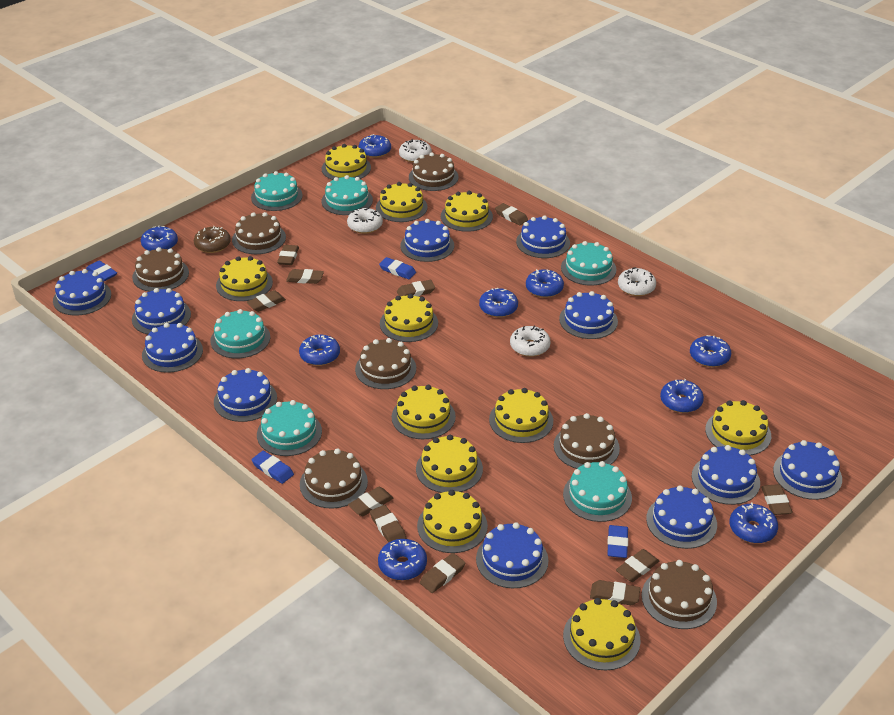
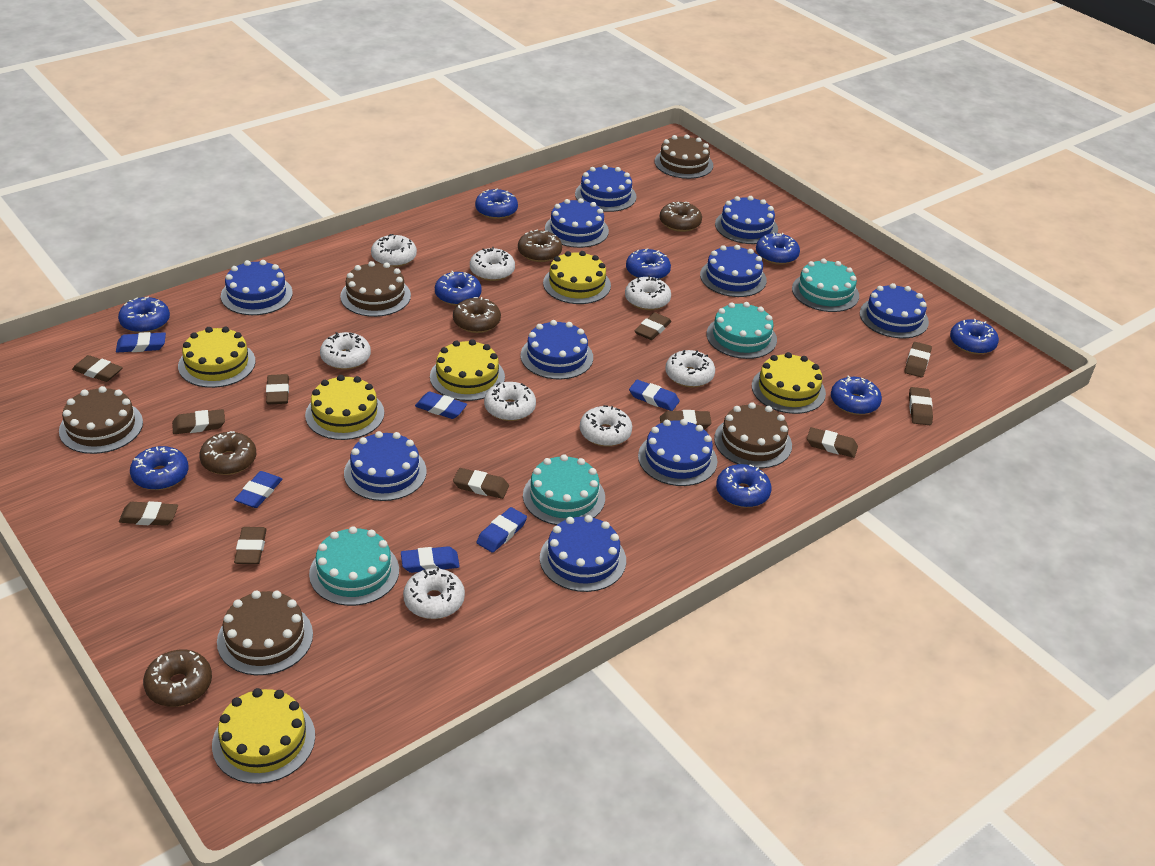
blue cake: [53,269,111,315] [132,288,191,334] [142,323,203,373] [214,368,277,422] [400,219,454,262] [476,522,549,588] [516,216,570,258] [559,291,618,339] [646,486,717,549] [692,445,760,505] [773,440,842,500] = 11 -> [221,260,293,315] [344,431,427,501] [521,320,593,380] [540,515,626,592] [545,198,609,248] [575,165,636,212] [638,419,717,486] [700,245,767,297] [715,196,778,244] [860,283,929,338] = 10
blue eraser: [86,260,117,281] [251,451,294,484] [379,257,416,279] [607,525,628,558] = 4 -> [116,332,166,352] [234,471,282,508] [401,546,460,573] [415,392,467,419] [476,507,527,553] [629,380,680,411] = 6
brown cake: [132,247,189,292] [232,212,286,254] [300,448,368,508] [355,338,416,389] [409,152,459,191] [554,413,620,469] [642,560,717,629] = 7 -> [59,386,143,454] [217,591,313,675] [340,261,411,317] [655,134,713,179] [714,402,792,468] = 5
brown donut: [194,226,231,253] = 1 -> [143,650,212,707] [199,431,256,475] [453,297,501,333] [518,230,562,262] [660,202,702,232] = 5
turquoise cake: [210,309,270,358] [251,171,303,211] [257,400,322,456] [321,175,373,215] [561,241,616,285] [563,461,632,522] = 6 -> [309,526,399,606] [523,454,605,525] [706,302,777,359] [792,259,859,312] = 4
white donut: [347,208,383,234] [399,139,432,163] [510,326,551,357] [618,267,656,296] = 4 -> [320,332,371,370] [371,234,417,267] [403,567,465,619] [470,247,515,281] [484,382,536,421] [580,405,632,447] [625,276,671,310] [666,350,715,388] = 8
yellow cake: [216,256,273,301] [322,144,371,180] [376,182,428,222] [380,294,438,342] [392,385,456,439] [416,435,483,493] [417,490,488,553] [441,191,493,232] [489,388,553,443] [563,598,640,670] [705,400,771,456] = 11 -> [178,327,256,388] [212,688,315,784] [305,375,384,440] [430,339,505,401] [543,251,611,304] [752,352,826,414] = 6

